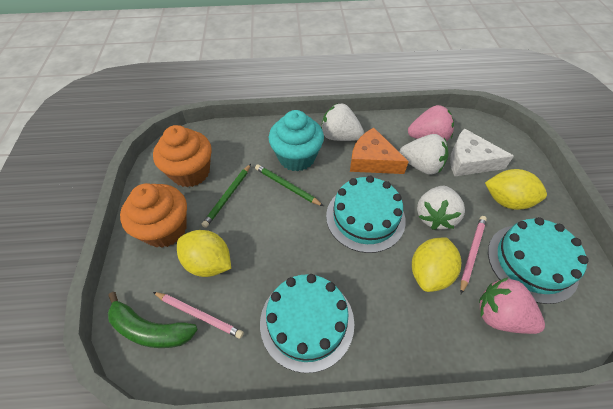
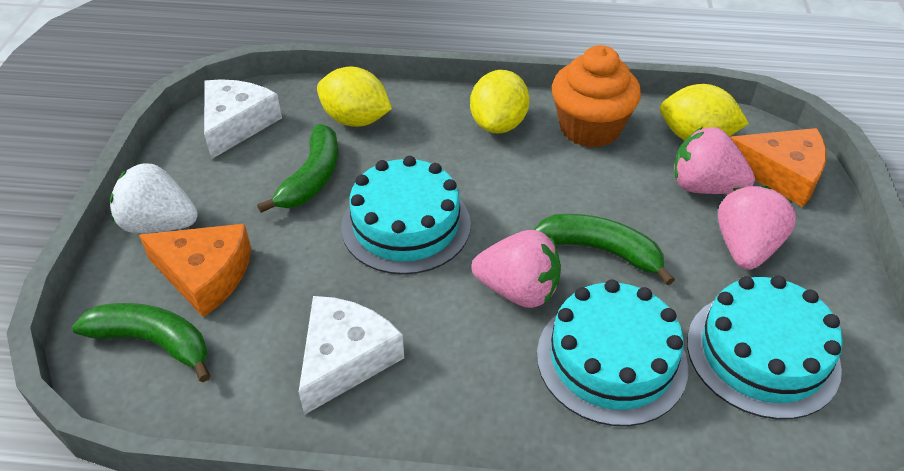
green banana: [108,292,198,348] = 1 -> [72,303,210,382] [257,124,338,213] [534,214,675,285] = 3
green pencil: [202,164,251,228] [255,164,323,206] = 2 -> none = 0
orange cheese: [350,128,409,174] = 1 -> [139,224,251,317] [730,128,827,207] = 2
orange cupcake: [120,183,187,248] [153,125,212,187] = 2 -> [552,45,641,148] = 1
pink pencil: [153,292,244,339] [460,216,487,294] = 2 -> none = 0
pink strawberry: [408,105,454,141] [479,277,545,334] = 2 -> [471,230,561,308] [674,127,755,194] [718,186,796,270] = 3
turquoise cupcake: [269,110,324,172] = 1 -> none = 0
white cheese: [450,128,514,176] = 1 -> [204,79,282,159] [299,296,404,415] = 2
white strawberry: [321,103,364,141] [400,134,449,175] [417,186,465,230] = 3 -> [110,163,198,233] = 1

